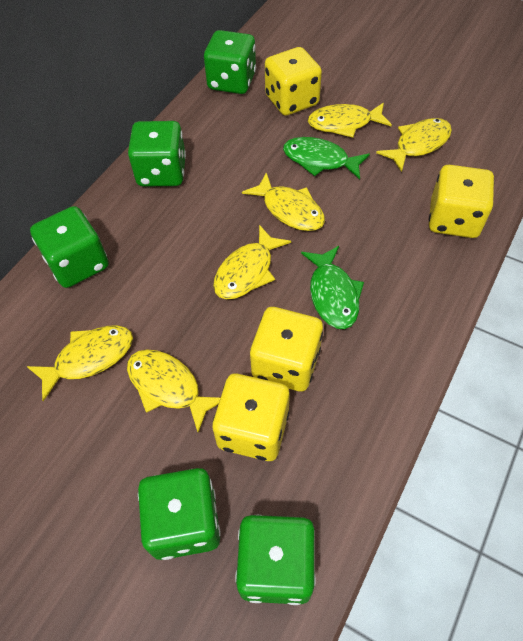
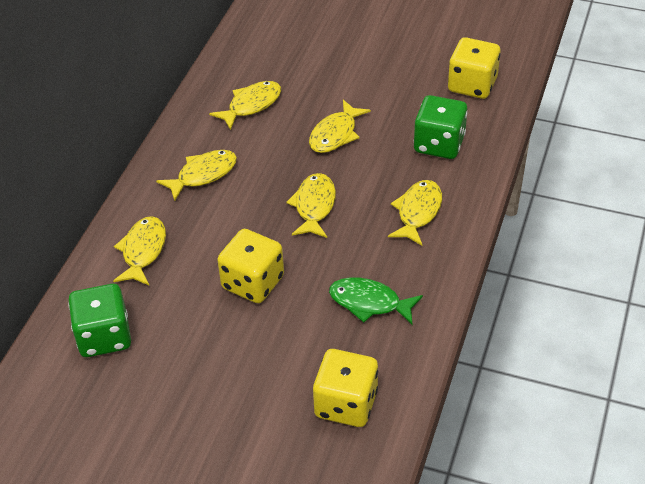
green dice: [30,206,109,288] [128,121,186,187] [138,468,221,560] [204,30,256,94] [235,515,316,605] = 5 -> [68,284,131,357] [414,95,468,159] = 2
green fish: [283,137,370,179] [301,246,364,329] = 2 -> [329,277,423,324] = 1
yellow dice: [213,373,290,461] [250,307,323,392] [265,47,322,116] [429,165,494,238] = 4 -> [217,229,284,303] [313,349,378,427] [448,37,500,99] = 3

